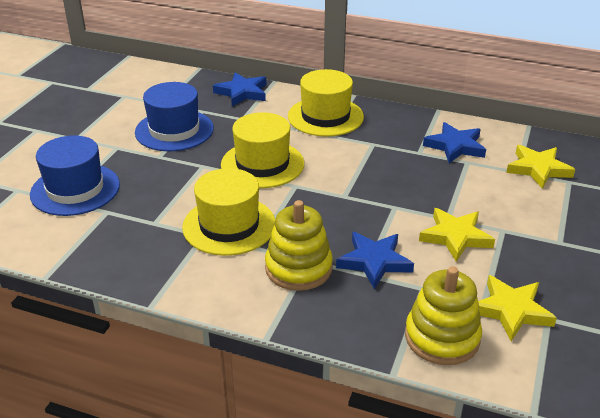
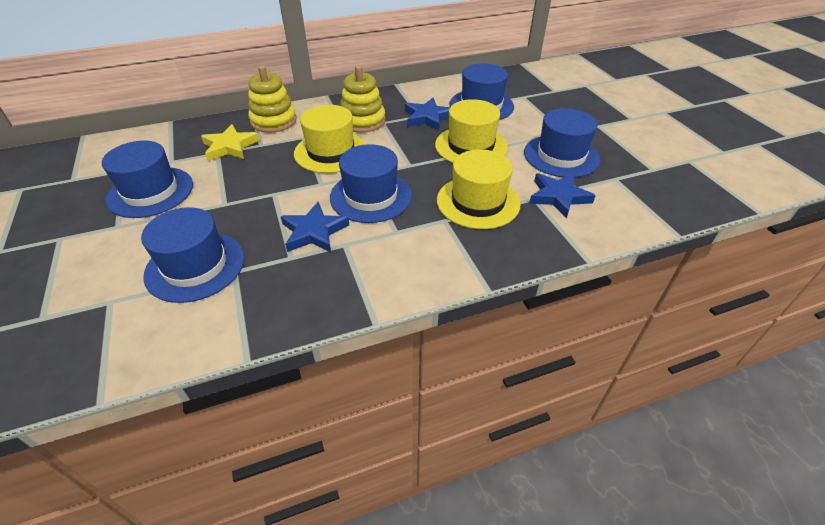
blue hat: [30,135,120,216] [135,82,214,151] = 2 -> [102,140,193,218] [141,207,244,303] [330,144,412,223] [449,63,514,120] [524,108,600,178] = 5
yellow star: [419,208,495,262] [478,275,557,341] [506,145,575,189] = 3 -> [201,124,259,161] = 1

